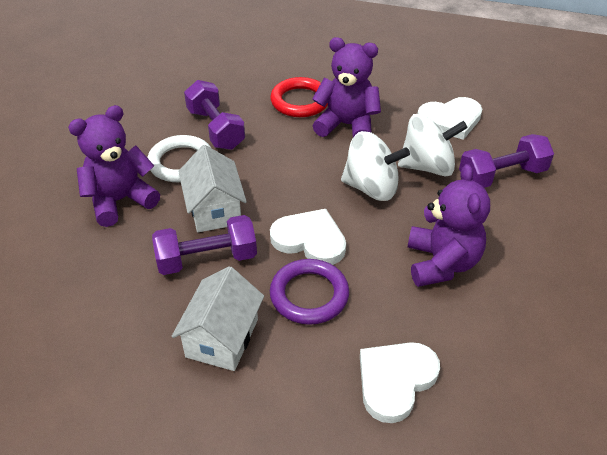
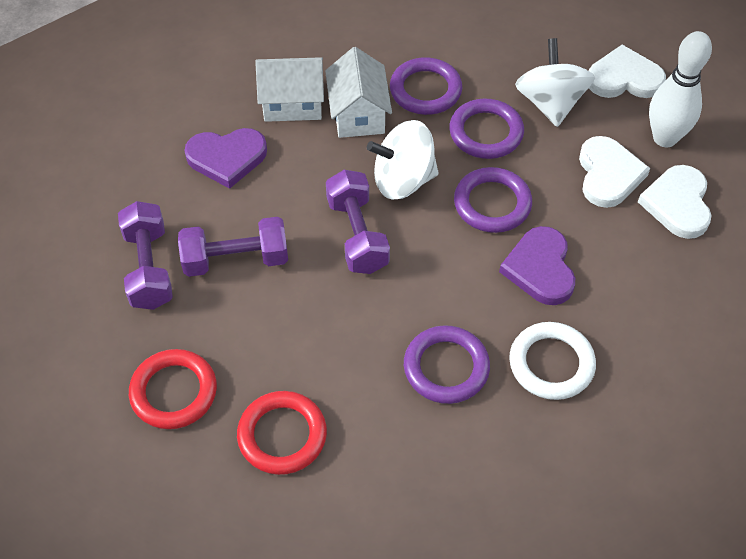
purple heart: none = 0 -> [185,128,267,189] [499,226,575,305] = 2
purple ring: [270,259,349,325] = 1 -> [390,57,462,115] [404,325,490,404] [449,99,524,159] [454,167,532,233] = 4
purple teddy bear: [68,105,160,227] [312,37,381,137] [408,164,490,287] = 3 -> none = 0
red ring: [270,77,328,117] = 1 -> [129,349,217,429] [237,391,327,475] = 2
white bowling pin: none = 0 -> [649,31,712,147] = 1

